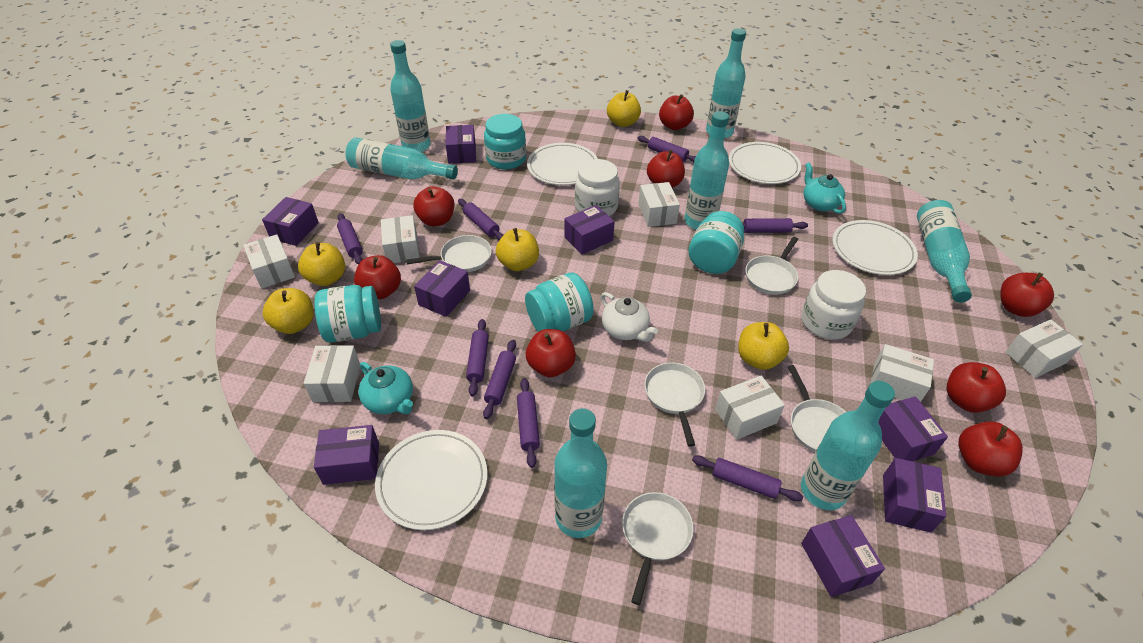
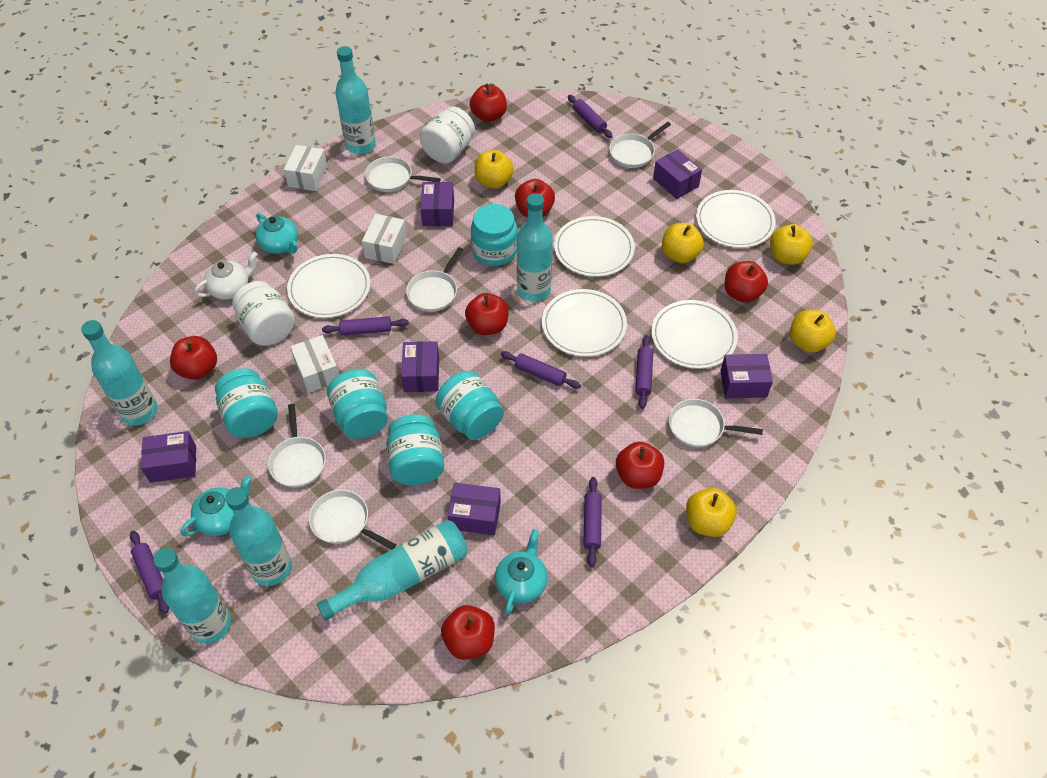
purple box: [262,197,319,246] [314,425,379,485] [414,260,470,317] [446,125,476,164] [564,205,615,254] [801,515,885,597] [878,396,948,461] [883,458,946,533] = 8 -> [141,431,196,483] [401,341,439,392] [420,182,454,226] [447,483,501,535] [653,149,702,199] [720,354,773,398] = 6
purple rolling pin: [337,213,363,264] [458,199,503,240] [466,319,489,397] [483,339,516,419] [517,378,540,468] [638,136,696,162] [692,456,803,501] [743,218,808,233] = 8 -> [130,531,169,614] [322,316,409,336] [501,351,581,389] [568,95,613,138] [583,477,602,567] [635,335,653,409] = 6
red apple: [354,255,401,299] [413,186,454,226] [526,329,576,377] [647,150,685,188] [659,94,694,130] [947,362,1006,413] [959,421,1023,477] [1000,272,1054,317] = 8 -> [170,336,217,380] [441,605,495,660] [465,293,509,335] [470,84,507,122] [515,179,555,217] [616,442,664,489] [725,261,768,303] = 7
turquoise bottle: [345,137,458,180] [390,40,431,152] [554,408,607,538] [685,111,729,230] [706,28,746,138] [801,381,895,510] [917,200,972,303] = 7 -> [81,320,158,426] [153,548,231,644] [225,487,292,586] [317,520,468,621] [335,46,376,154] [517,193,553,301] = 6
turquoise jar: [314,285,381,343] [484,114,526,169] [525,273,594,332] [688,211,744,274] = 4 -> [215,368,278,438] [327,369,388,439] [386,415,444,485] [436,371,504,440] [471,204,518,266] = 5
turquoise teapot: [358,362,413,414] [803,163,846,214] = 2 -> [181,476,252,536] [256,213,298,254] [495,529,547,614] = 3
white box: [243,234,295,289] [304,345,360,402] [381,215,420,263] [638,182,680,227] [715,376,785,440] [871,344,934,402] [1005,320,1083,378] = 7 -> [284,145,328,191] [290,335,339,393] [362,214,407,264] = 3
white pan: [406,235,492,272] [622,492,694,605] [644,363,705,447] [746,237,799,295] [788,365,846,452] = 5 -> [268,404,326,488] [309,490,396,550] [365,157,441,192] [406,247,463,312] [609,122,671,168] [669,399,763,447] = 6
white plate: [375,430,487,530] [527,143,598,185] [729,142,801,184] [832,220,918,275] = 4 -> [287,254,370,318] [542,289,627,357] [554,216,635,277] [651,300,738,369] [696,190,776,248] = 5

